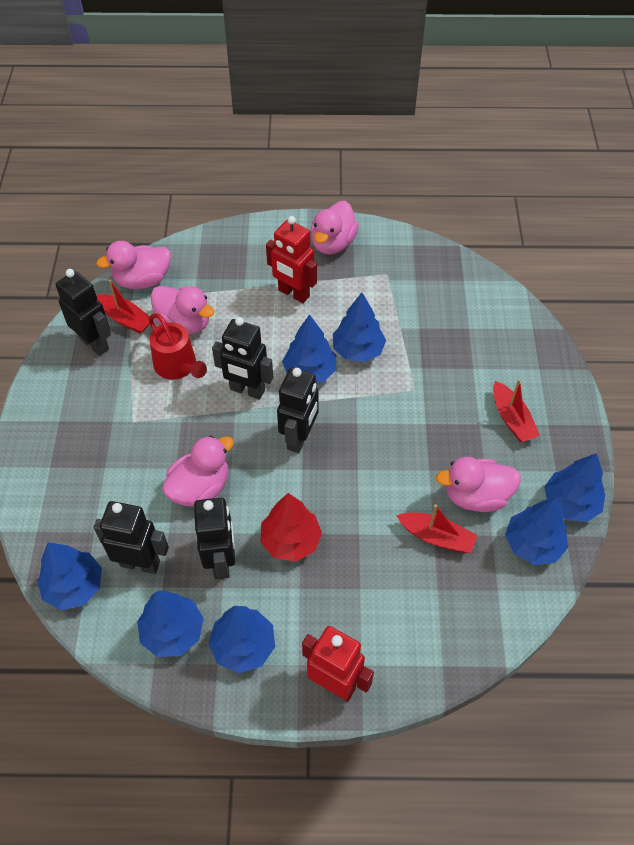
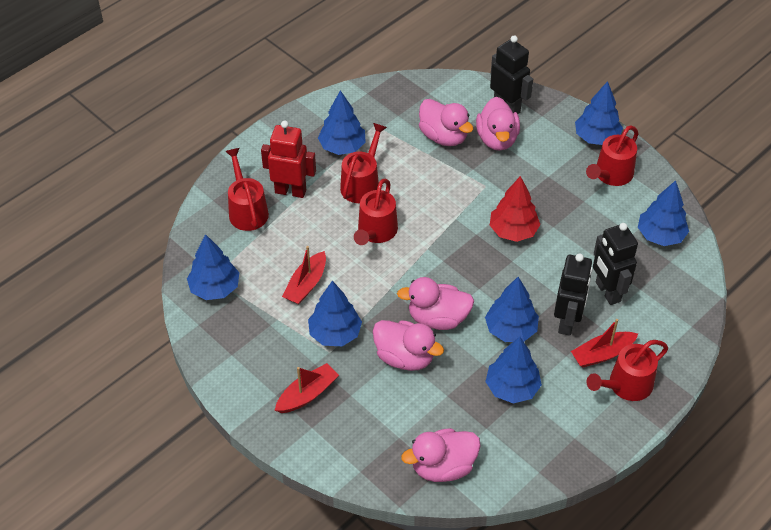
black robot: [56,269,111,356] [94,501,169,574] [194,498,235,579] [212,317,273,399] [277,367,319,453] = 5 -> [490,35,533,114] [554,253,593,336] [593,223,638,305] = 3
red robot: [266,216,317,303] [302,626,374,701] = 2 -> [261,121,316,198] = 1
red watering can: [149,313,207,380] = 1 -> [225,148,269,231] [340,123,387,203] [354,179,398,245] [586,126,638,186] [586,340,668,401] = 5

